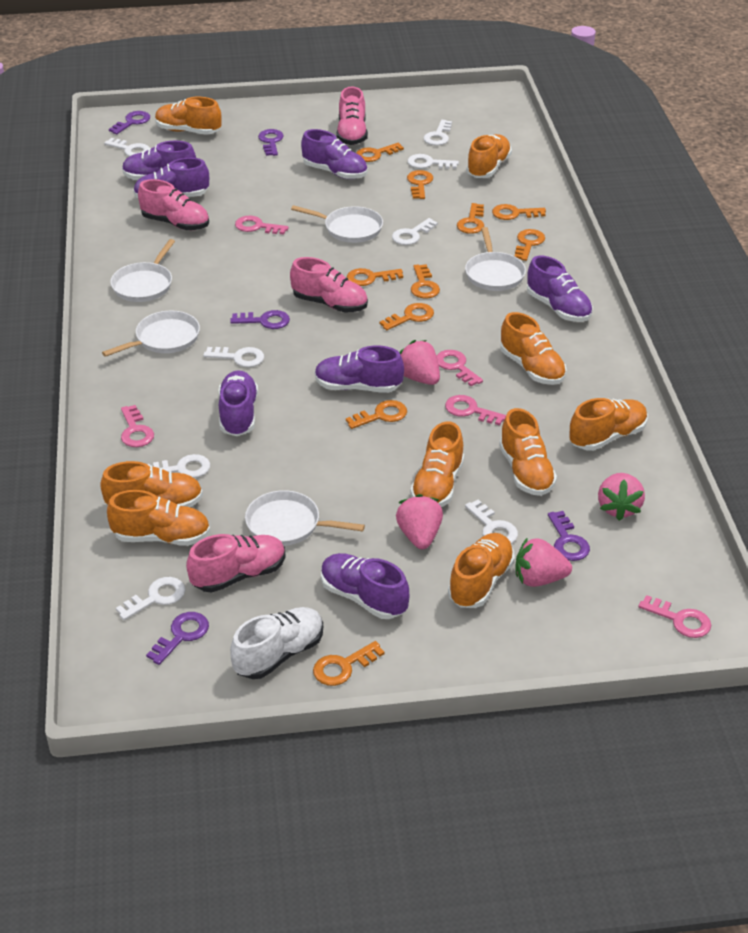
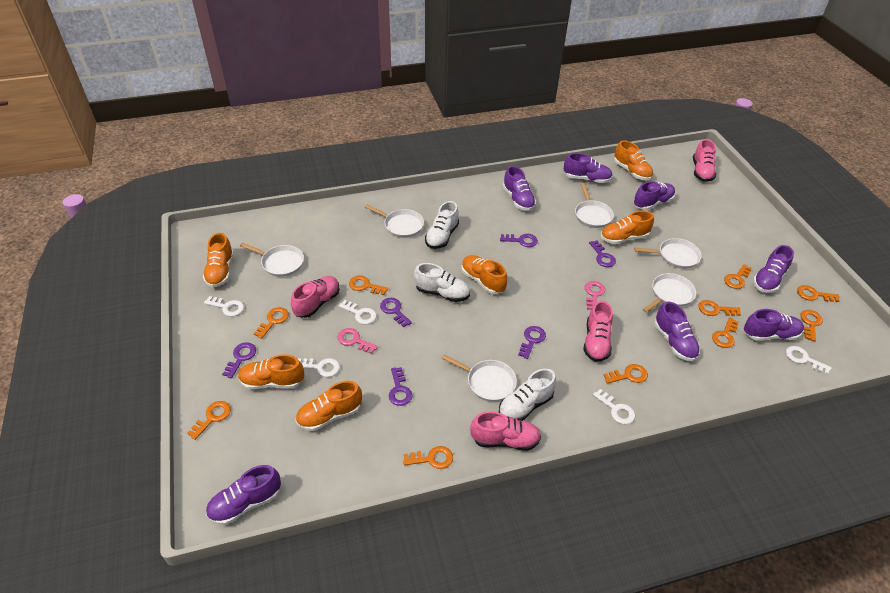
orange shoe: [100,461,203,507] [107,490,210,546] [155,97,222,135] [410,421,464,507] [448,533,515,608] [466,134,512,178] [499,408,557,496] [500,312,566,385] [569,398,648,451] = 9 -> [203,233,234,288] [238,354,304,390] [296,381,362,431] [461,255,508,294] [601,211,654,244] [614,141,653,180] = 6
pink key: [121,405,154,447] [235,216,289,235] [437,350,483,386] [445,395,506,425] [638,595,711,638] = 5 -> [338,328,378,354] [585,281,605,310] = 2
pink strawberry: [396,494,443,549] [399,340,440,385] [515,537,572,587] [598,473,645,521] = 4 -> none = 0
purple key: [109,111,150,134] [146,612,209,665] [230,310,290,329] [258,129,284,156] [548,511,590,561] = 5 -> [222,342,256,378] [380,298,412,327] [389,367,412,406] [500,234,538,247] [518,326,546,359] [589,240,616,267] = 6
white key: [104,138,149,157] [116,577,185,620] [147,454,210,478] [203,347,264,367] [392,218,438,245] [407,154,459,169] [424,120,452,145] [465,499,518,544] = 8 -> [204,296,244,317] [298,358,340,377] [338,300,377,325] [593,389,635,424] [786,346,832,375] = 5
white pan: [102,311,200,357] [110,239,175,302] [245,490,365,546] [291,205,383,243] [465,227,526,291] = 5 -> [240,243,304,277] [365,205,424,238] [442,355,517,402] [575,183,614,228] [634,238,702,269] [643,273,696,312] = 6
white shoe: [230,607,323,679] = 1 -> [414,263,470,302] [425,201,459,249] [499,369,556,421] = 3

